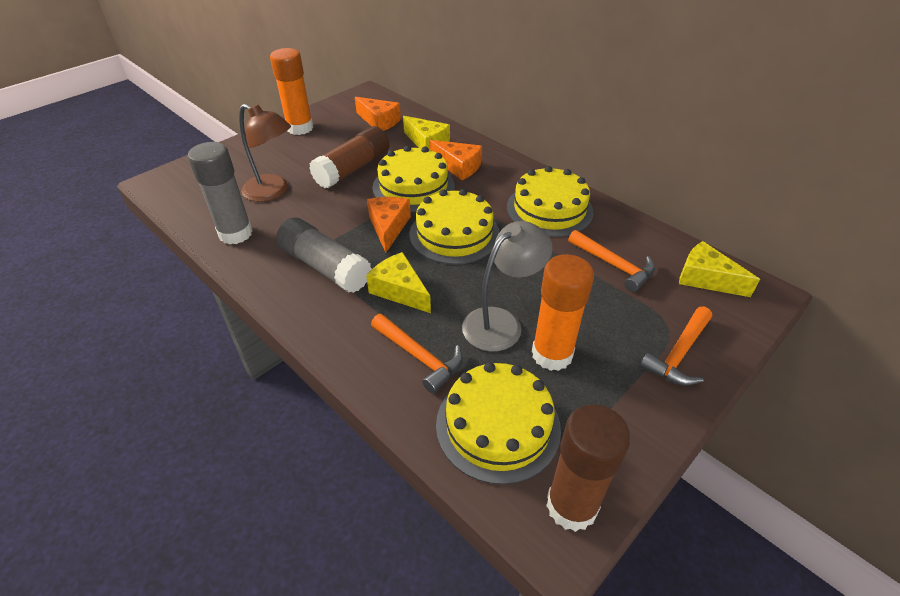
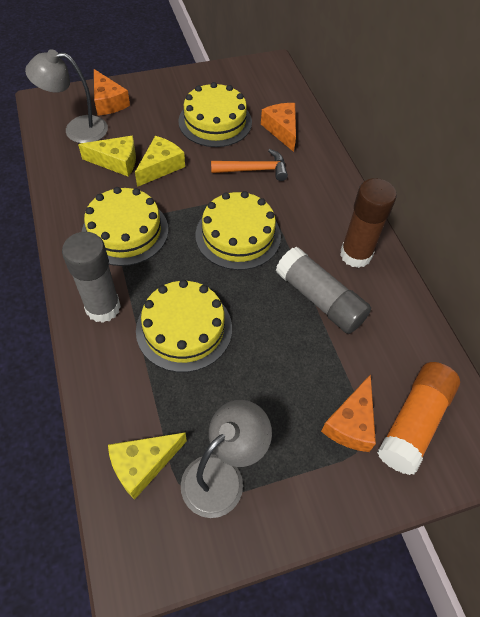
brown glue stick: [309,126,389,188] [546,404,631,532] = 2 -> [340,178,397,268] = 1
brown lamp: [239,104,291,202] = 1 -> none = 0
grey lamp: [462,221,553,352] = 1 -> [25,49,108,143] [181,400,272,518] = 2
orange glue stick: [270,48,314,135] [532,254,594,371] = 2 -> [377,362,460,475] = 1
orange hammer: [371,314,463,394] [568,230,655,292] [639,307,712,385] = 3 -> [211,149,288,181] = 1

